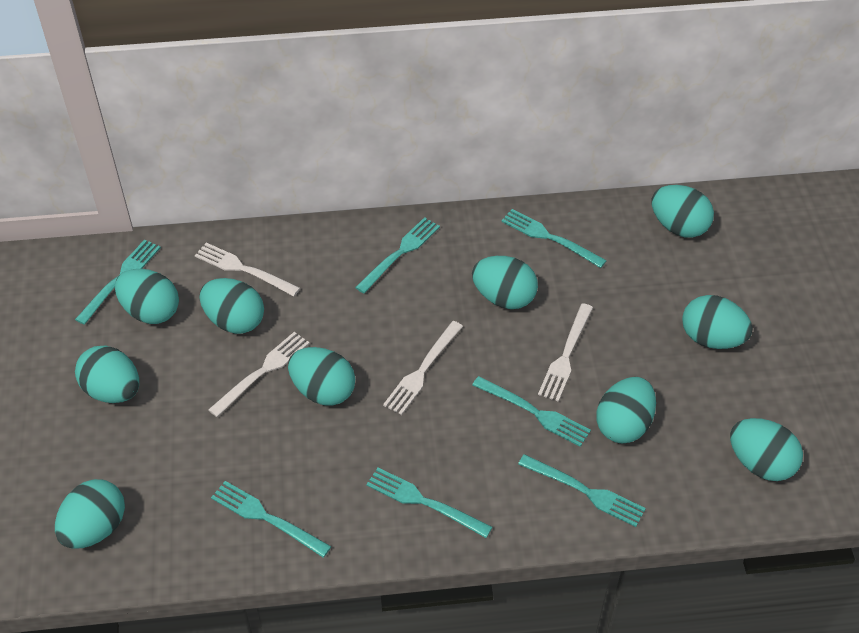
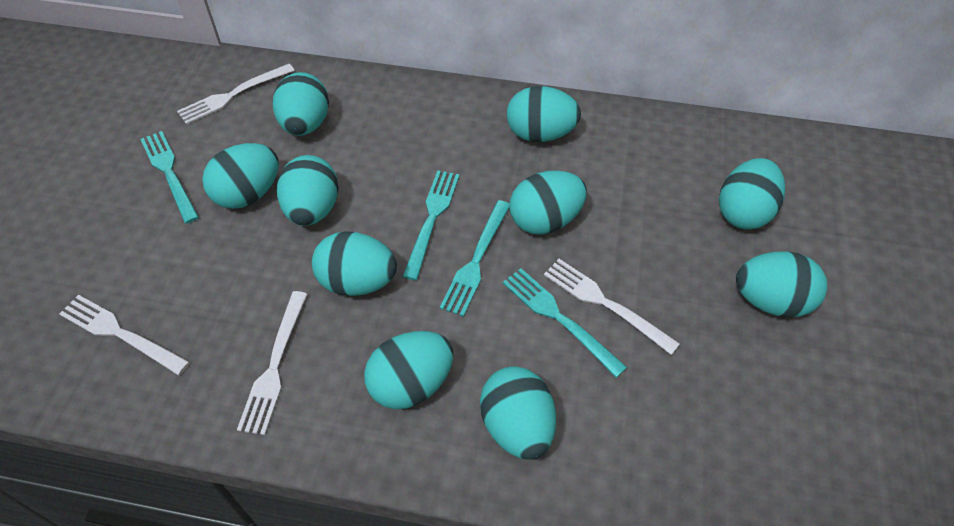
turquoise fork: [75,239,161,325] [211,481,332,558] [355,217,440,293] [366,468,492,538] [472,376,591,447] [501,209,607,268] [518,454,646,527] = 7 -> [141,131,199,224] [402,170,460,280] [440,200,510,317] [503,268,627,378] = 4

